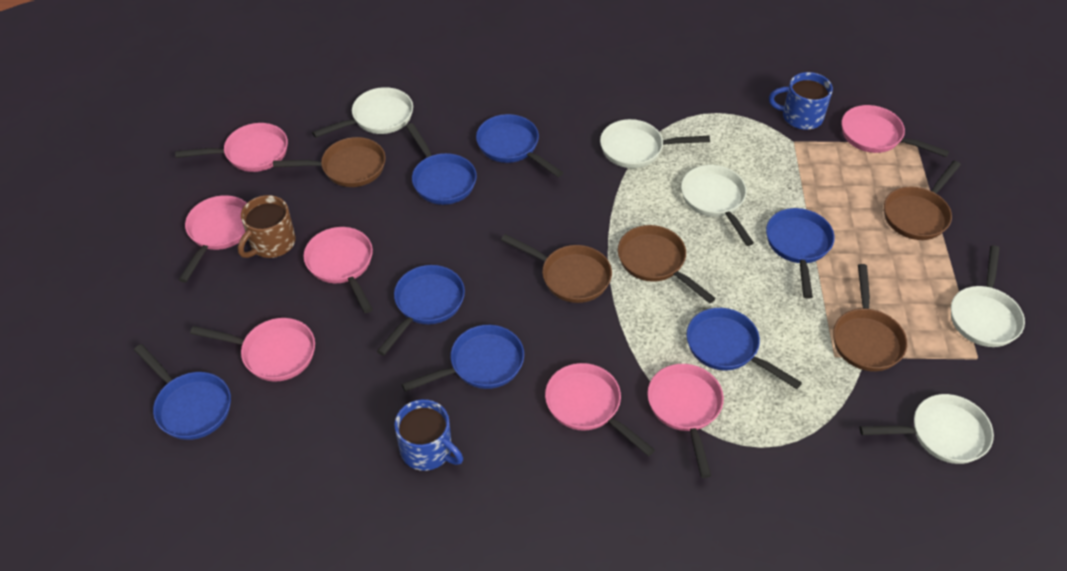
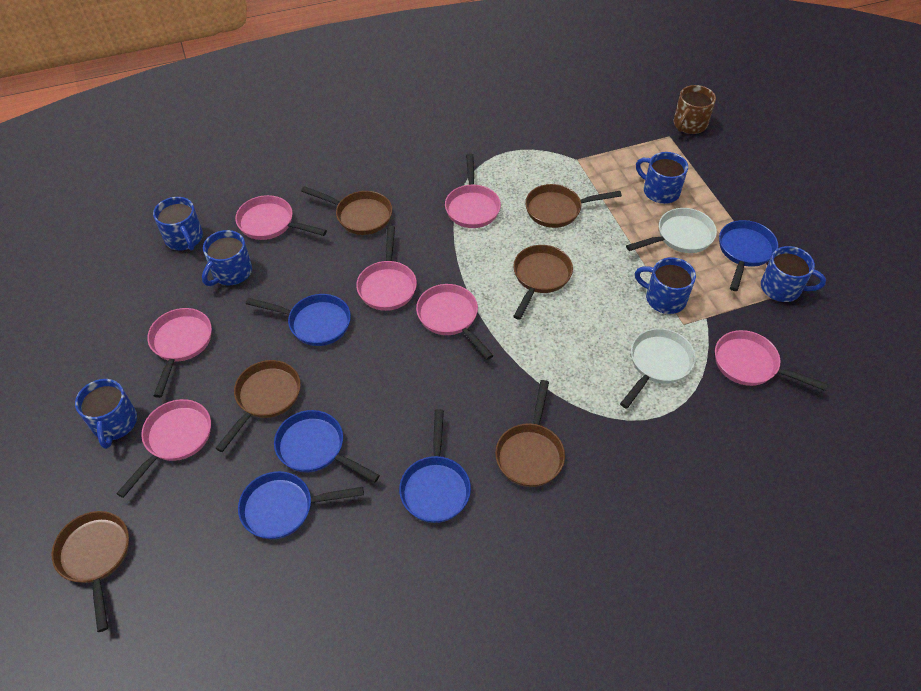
blue mug: [394,399,463,471] [769,72,833,130] = 2 -> [75,379,137,449] [153,197,203,251] [202,230,252,286] [635,257,696,314] [636,152,688,204] [761,246,826,302] = 6
blue pan: [134,344,231,440] [377,265,465,356] [402,325,524,392] [406,123,477,205] [476,114,563,177] [687,308,802,389] [766,208,835,299] = 7 -> [238,471,364,539] [246,294,351,346] [274,410,380,483] [399,409,471,523] [719,220,778,291] = 5
brown pan: [273,137,386,187] [501,234,612,303] [618,225,716,303] [833,264,907,371] [884,161,961,240] = 5 -> [52,511,129,632] [215,360,301,452] [301,186,392,235] [495,380,565,487] [513,245,573,320] [525,184,622,228] = 6
white pan: [312,87,413,138] [600,119,710,168] [681,165,754,246] [860,394,994,464] [951,245,1025,347] = 5 -> [620,328,696,409] [626,208,717,253] = 2

